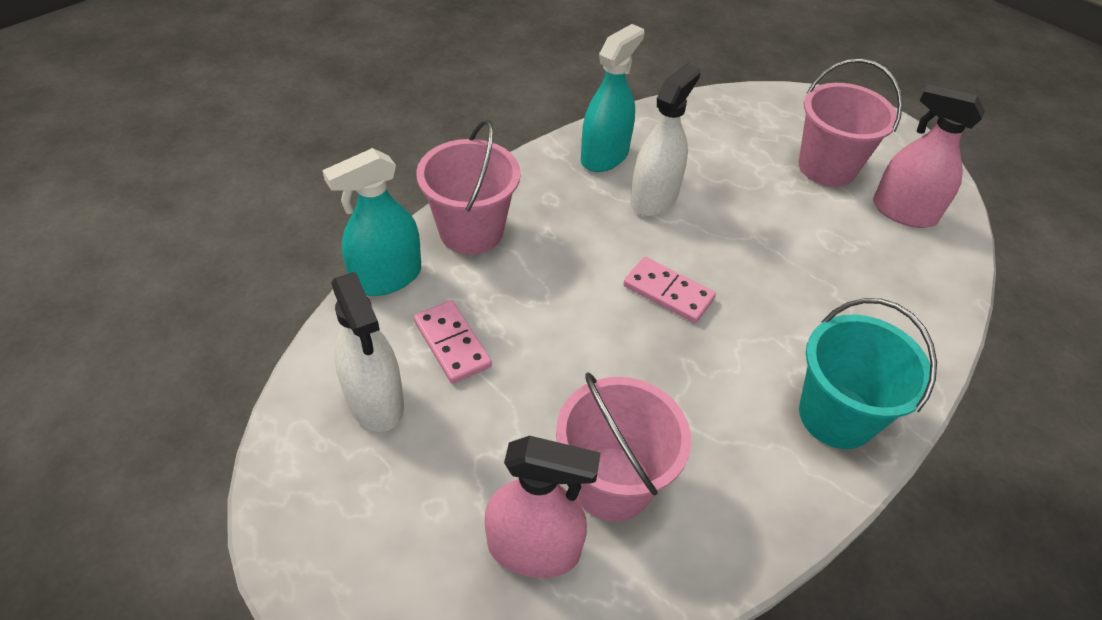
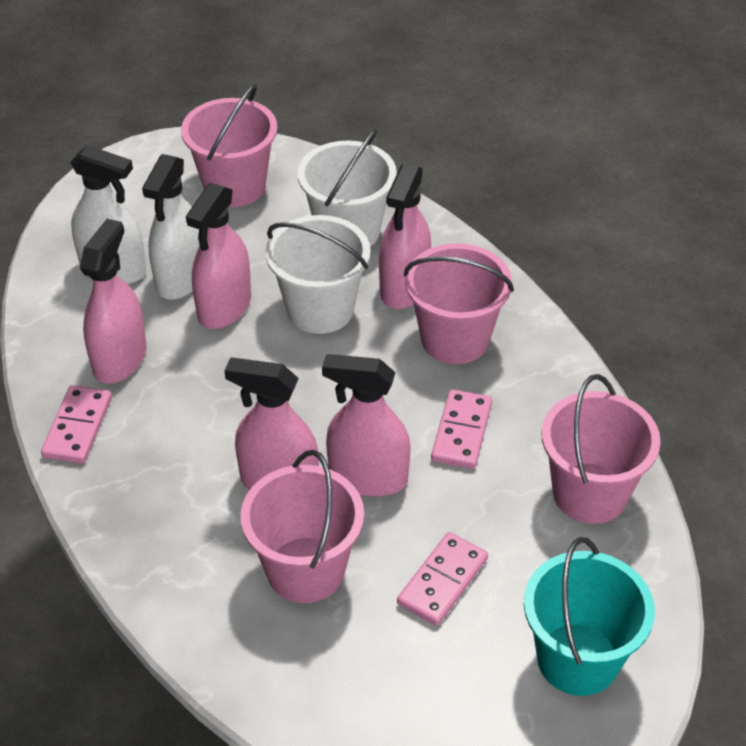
pink bucket: [416,120,521,255] [556,372,691,522] [799,59,903,187] = 3 -> [181,84,277,207] [241,450,364,603] [404,243,514,364] [541,374,661,524] = 4
pink domino: [414,300,492,384] [623,257,716,323] = 2 -> [41,385,112,464] [397,532,488,626] [431,389,492,469] = 3
pink spray bottle: [484,436,601,578] [873,84,985,228] = 2 -> [80,219,147,384] [186,183,251,329] [224,358,319,490] [322,354,411,496] [379,163,431,309] = 5
turquoise spray bottle: [322,148,421,296] [581,24,644,172] = 2 -> none = 0
white bucket: none = 0 -> [266,215,371,334] [297,128,397,247] = 2

